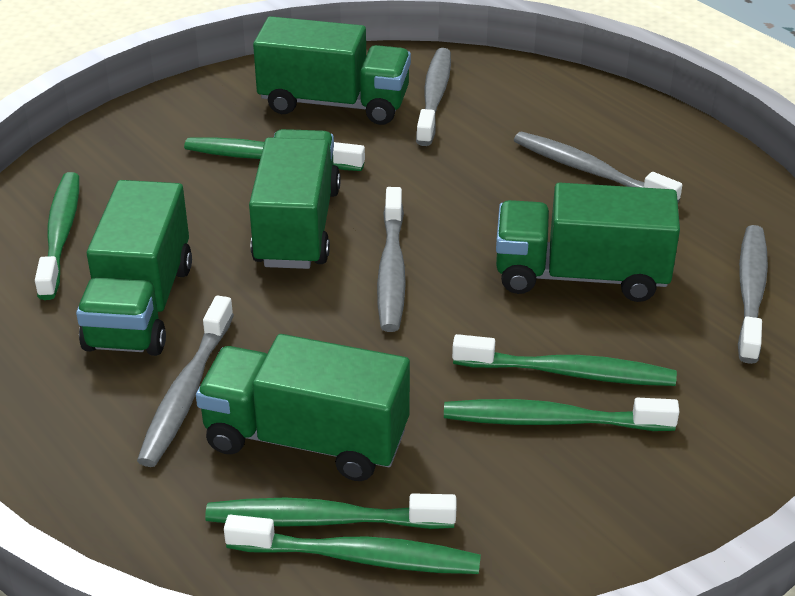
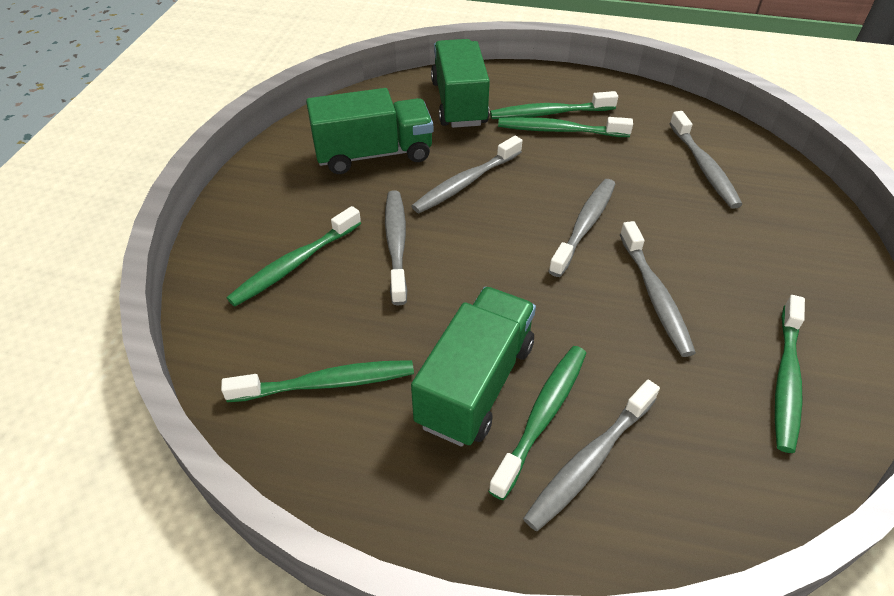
green truck: [76,180,192,356] [196,334,410,481] [249,129,341,269] [253,16,411,125] [496,183,680,302] = 5 -> [306,88,433,174] [411,287,536,447] [431,39,490,128] = 3
grey toothbrush: [137,295,234,467] [377,187,406,332] [416,48,451,146] [514,132,682,203] [738,225,768,364] = 5 -> [385,190,407,305] [412,136,522,213] [523,380,660,531] [549,179,615,277] [620,221,696,357] [669,111,742,209] = 6

